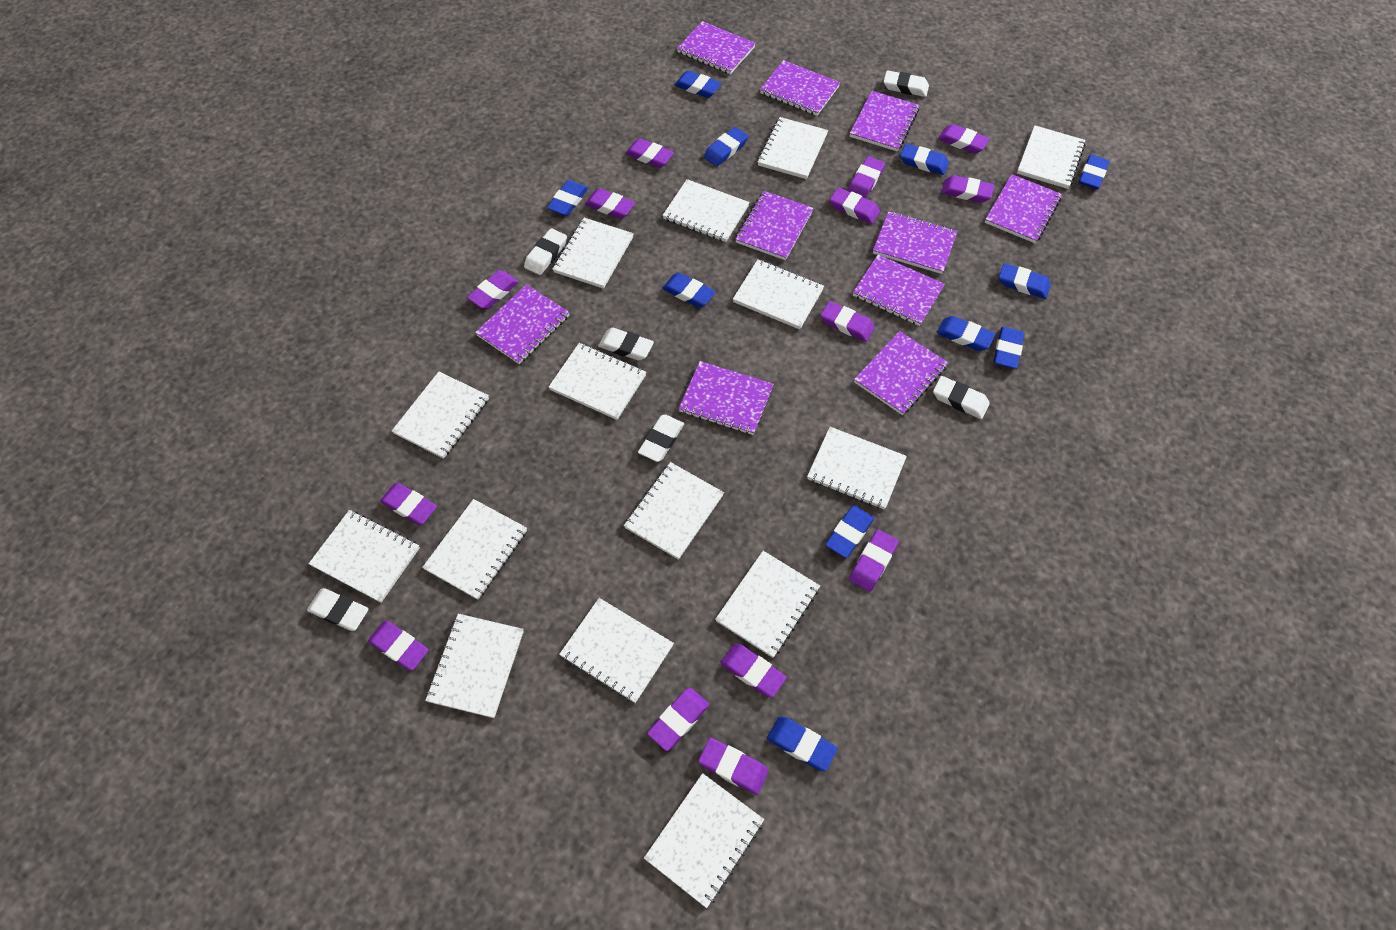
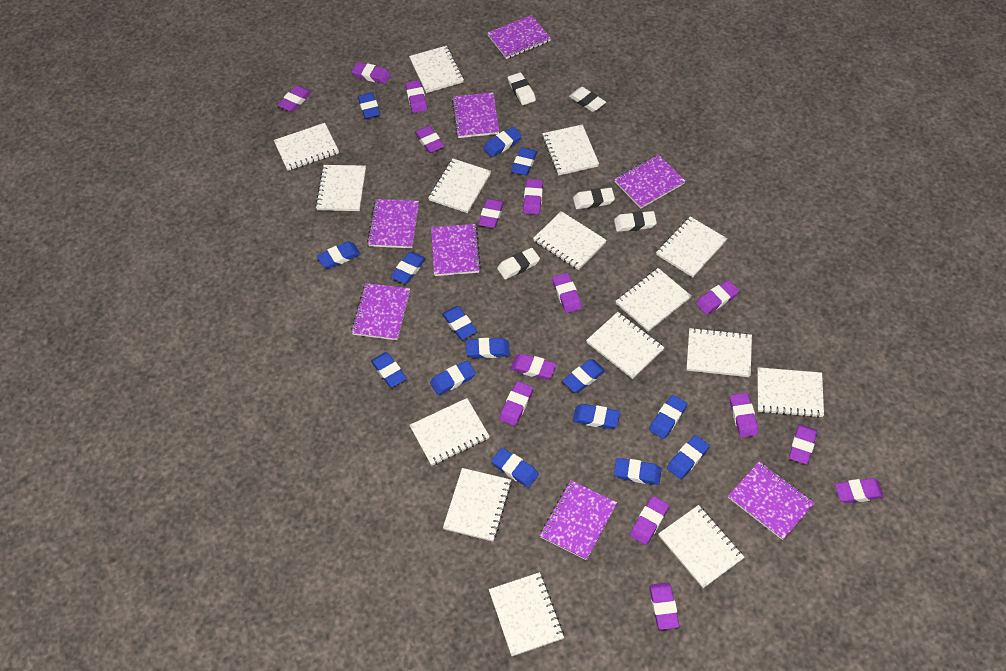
blue eraser: [547,180,588,216] [662,273,716,308] [675,71,721,98] [704,127,748,166] [767,716,838,772] [825,506,874,558] [900,144,949,175] [937,316,996,351] [994,327,1024,369] [999,263,1051,299] [1079,155,1110,189] = 11 -> [317,242,361,269] [358,92,380,119] [371,352,407,387] [390,252,426,284] [430,360,476,395] [442,306,477,340] [466,338,510,358] [483,127,522,157] [491,448,539,488] [511,147,537,176] [563,359,606,393] [573,404,620,429] [614,458,661,485] [649,395,688,439] [667,435,710,479] = 15
purple eraser: [368,620,429,671] [380,483,437,525] [467,270,519,309] [585,188,635,219] [625,138,674,168] [647,688,709,751] [698,738,769,795] [720,644,787,698] [821,301,875,342] [830,187,880,224] [848,156,885,198] [849,529,899,592] [938,124,990,154] [941,175,994,203] = 14 -> [278,85,311,112] [352,62,391,84] [405,80,427,113] [415,126,444,153] [478,199,504,228] [499,381,533,426] [510,353,556,380] [523,179,543,215] [552,273,582,313] [630,496,669,545] [649,583,679,630] [696,280,739,315] [730,393,758,438] [789,424,817,464] [835,478,884,503] = 15
purple notebook: [475,284,569,364] [677,21,756,74] [678,361,774,435] [735,191,813,260] [760,60,840,116] [850,91,919,152] [853,254,945,326] [854,331,948,415] [873,211,957,274] [985,174,1062,243] = 10 -> [351,283,410,340] [367,199,419,248] [431,224,481,276] [452,92,499,138] [487,15,551,59] [540,480,617,560] [614,154,686,209] [728,461,815,540] = 8
white eraser: [307,588,369,631] [524,228,567,275] [598,328,654,361] [638,415,684,462] [883,70,929,97] [933,376,990,419] = 6 -> [497,248,540,280] [508,72,536,105] [569,87,606,112] [573,188,615,209] [614,211,657,232] = 5

